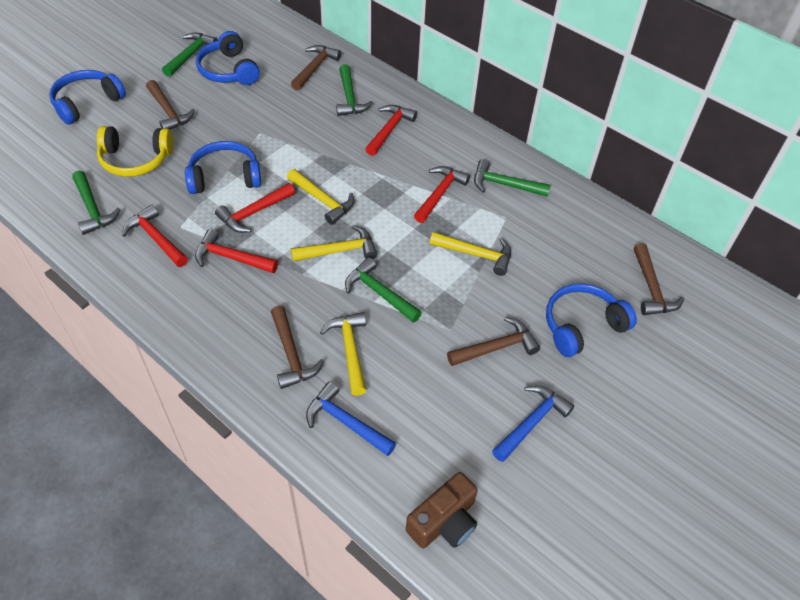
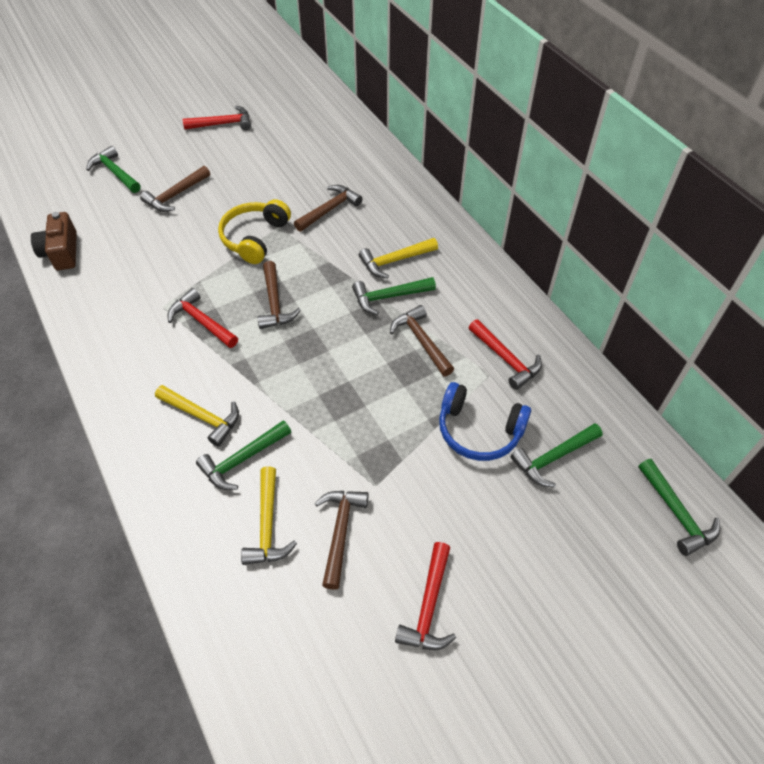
blue hammer: [306,381,396,456] [492,385,574,462] = 2 -> none = 0
blue headphones: [49,70,126,125] [185,141,261,194] [196,31,260,85] [546,283,637,357] = 4 -> [439,382,531,461] = 1
red hammer: [122,205,188,267] [195,229,278,273] [215,183,295,233] [366,105,417,156] [414,166,470,223] = 5 -> [168,288,238,348] [183,106,251,130] [395,542,456,650] [469,320,542,390] = 4
yellow hammer: [287,169,354,225] [291,225,377,262] [320,312,366,396] [430,232,511,276] = 4 -> [155,385,239,447] [241,466,297,565] [359,238,438,278] = 3

